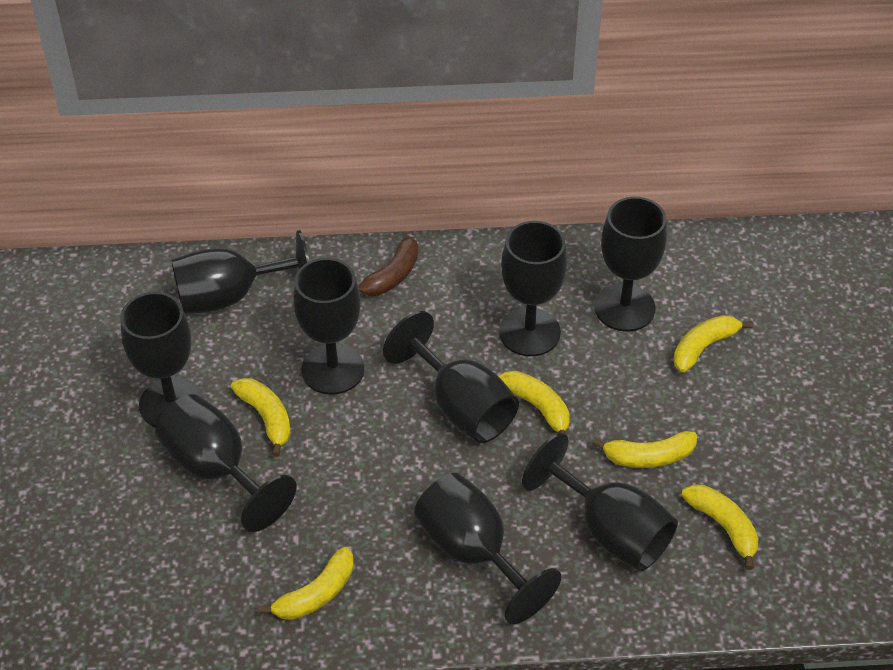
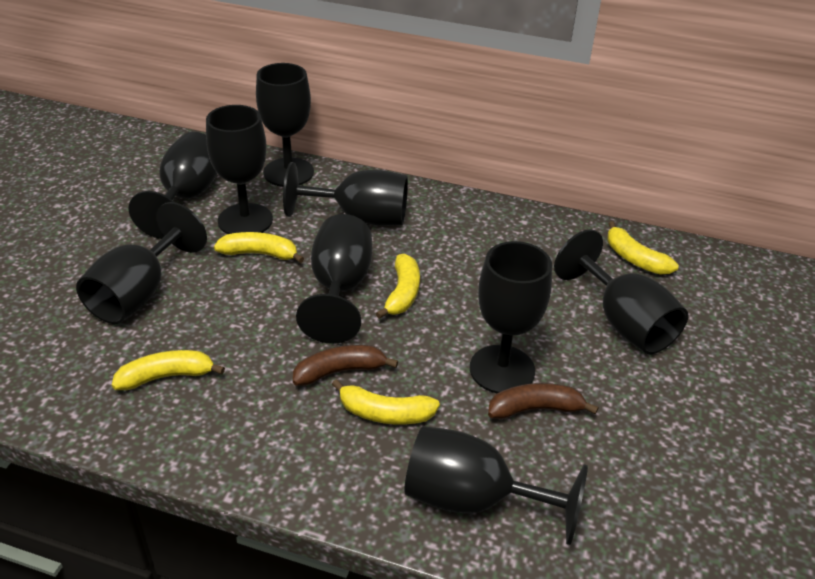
brown banana: [358,236,418,296] = 1 -> [293,345,398,386] [488,383,598,419] = 2
yellow banana: [231,378,291,457] [259,547,353,620] [498,370,570,435] [593,431,697,468] [673,315,753,373] [681,485,758,570] = 6 -> [112,350,225,390] [214,232,304,263] [332,379,440,424] [376,254,420,319] [607,221,679,275] = 5

